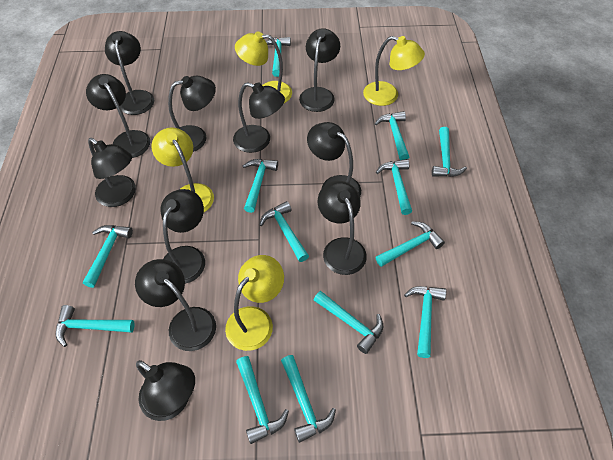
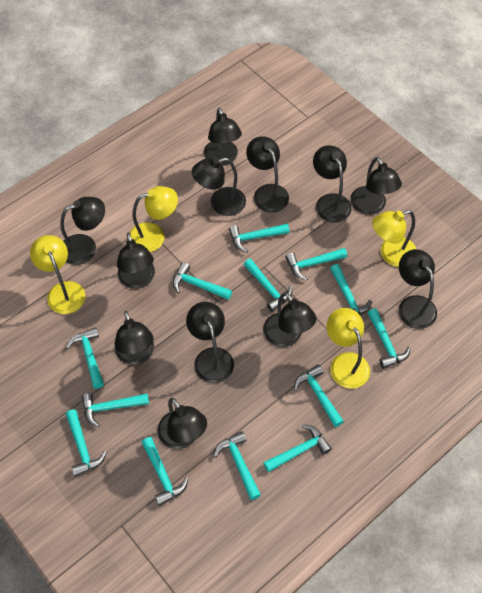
black lamp: [86,74,150,158] [88,138,136,207] [105,31,154,115] [135,259,216,351] [136,360,195,421] [161,189,205,284] [168,75,216,152] [233,82,285,153] [299,28,340,112] [307,122,361,196] [318,181,367,275] = 11 -> [60,197,105,265] [114,311,154,365] [117,233,155,289] [157,398,207,449] [186,302,234,383] [192,157,246,216] [204,108,242,166] [246,136,289,213] [263,292,316,347] [313,145,351,223] [350,157,402,215] [399,249,437,329] = 12

